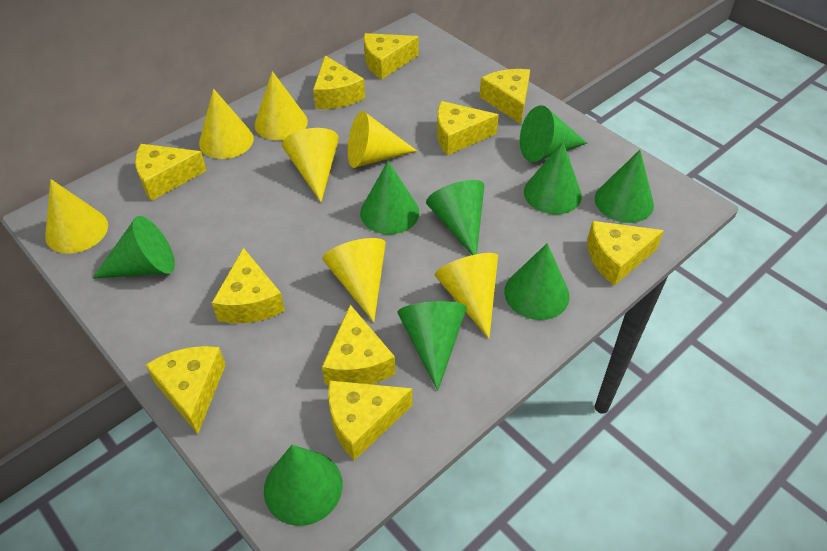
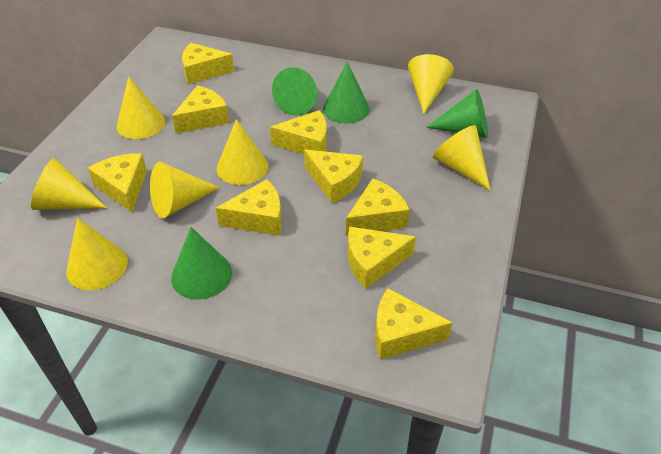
green cone: [93,216,175,279] [264,445,343,526] [360,161,419,234] [398,301,467,391] [426,180,484,255] [504,243,570,320] [520,105,587,162] [524,142,582,214] [595,150,654,223] = 9 -> [171,227,232,300] [272,67,317,116] [323,62,370,123] [426,89,488,138] = 4
yellow cheese: [135,144,207,201] [146,346,226,434] [212,248,285,323] [313,55,365,109] [322,305,395,385] [328,380,412,460] [364,33,419,80] [437,101,499,155] [479,69,530,124] [587,221,664,286] = 10 -> [88,153,147,212] [172,85,229,133] [182,43,234,84] [216,179,282,236] [270,110,327,154] [304,150,363,203] [346,179,410,236] [348,227,416,289] [375,288,453,360] = 9

